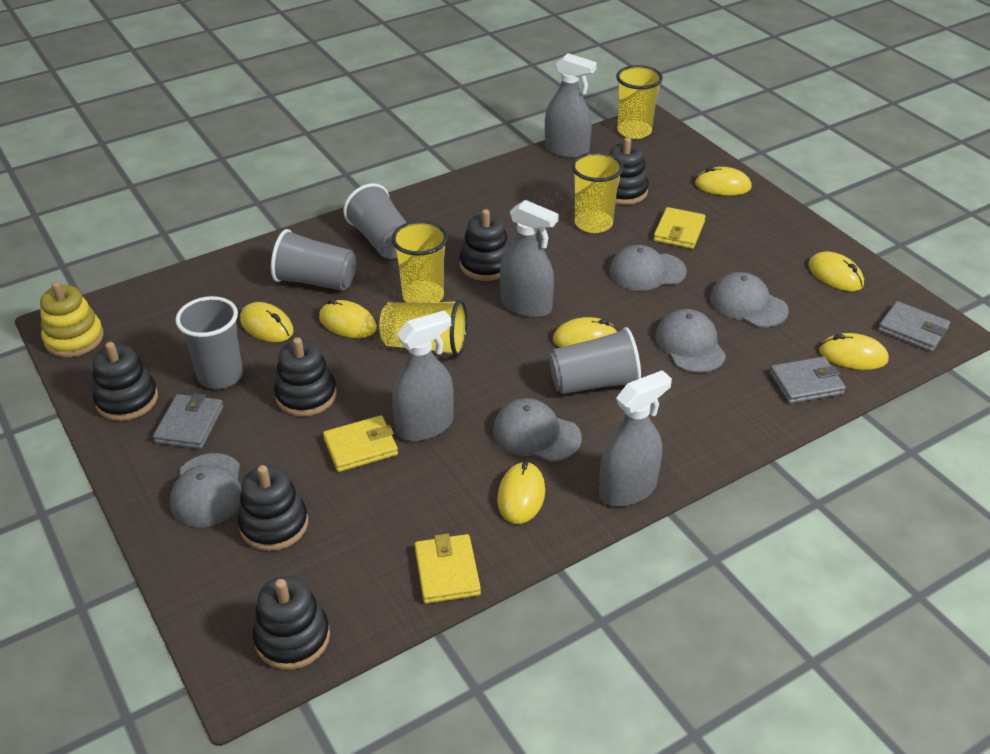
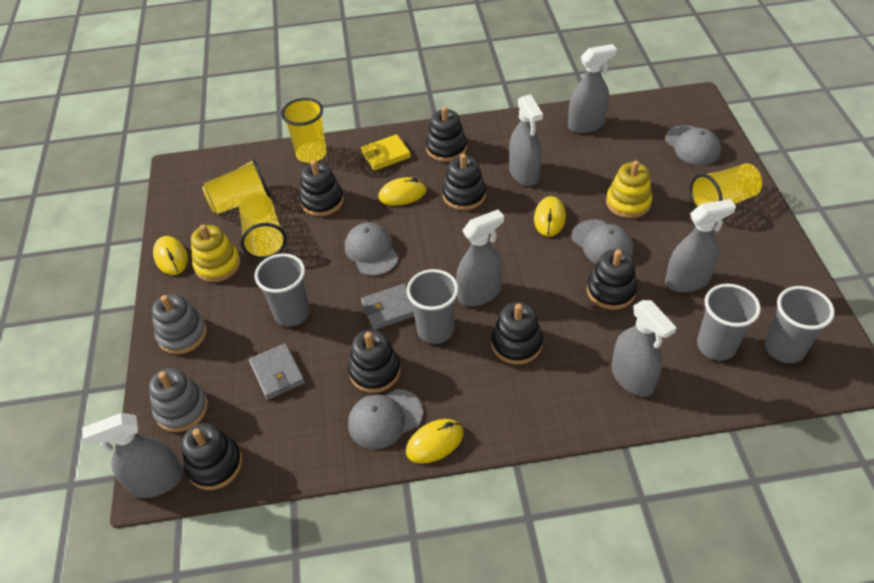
black stacking toy: [92,342,158,421] [238,465,308,551] [253,576,330,670] [274,337,337,417] [460,209,510,281] [609,137,649,205] = 6 -> [182,423,242,490] [299,160,344,216] [348,330,401,393] [426,107,467,162] [442,154,486,210] [491,302,543,365] [587,249,637,310] = 7
grey cap: [170,453,241,527] [493,398,582,462] [609,245,687,291] [655,309,726,373] [710,272,789,328] = 5 -> [345,222,399,276] [348,389,423,449] [572,220,634,264] [665,125,721,165] = 4
grey spray bottle: [392,311,454,441] [500,200,558,318] [545,53,597,158] [599,370,672,507] = 4 -> [82,413,184,498] [456,210,504,306] [509,94,543,186] [568,44,617,133] [611,300,677,397] [665,199,736,292] = 6
grey stacking toy: none = 0 -> [149,368,208,432] [152,294,207,354] = 2
grey wallet: [153,393,224,449] [770,357,846,404] [878,301,950,352] = 3 -> [249,343,305,400] [361,284,415,330] = 2
yellow mouse: [240,302,294,342] [319,299,377,338] [497,461,545,524] [553,317,618,347] [695,167,752,195] [808,251,864,291] [819,333,889,370] = 7 -> [153,236,188,275] [378,177,427,206] [406,419,464,464] [534,196,566,237] = 4
yellow stacking toy: [40,282,104,357] = 1 -> [191,224,240,282] [606,161,652,218] = 2
yellow wallet: [323,415,398,472] [414,533,481,604] [653,207,706,249] = 3 -> [361,134,411,171] = 1

